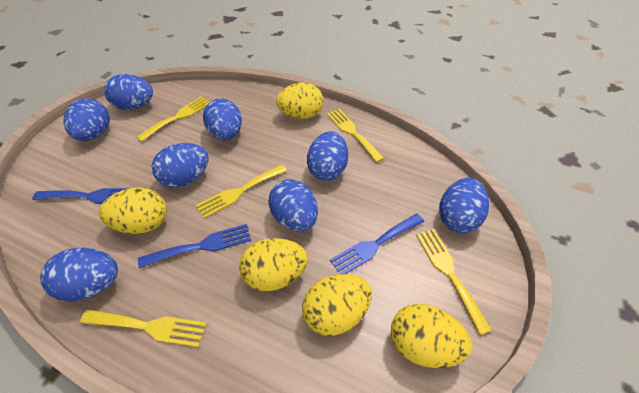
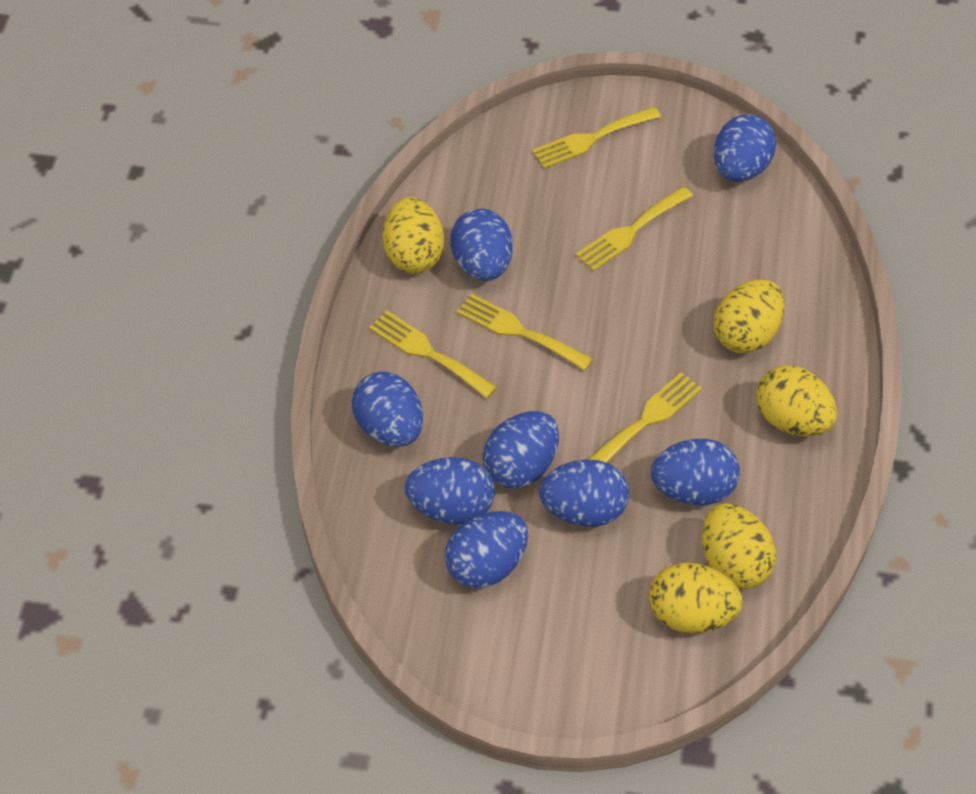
blue fork: [32,188,130,204] [138,224,251,268] [330,214,424,274] = 3 -> none = 0

